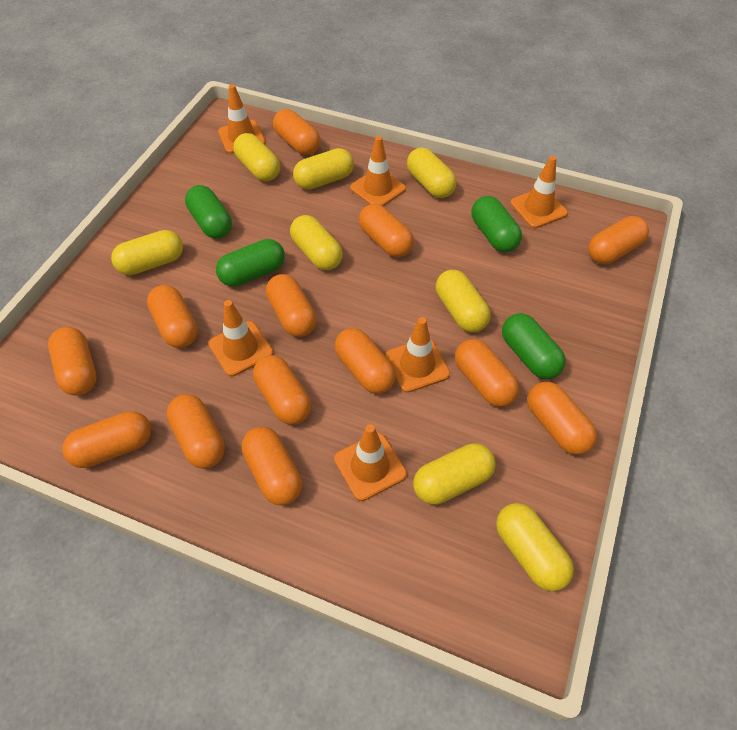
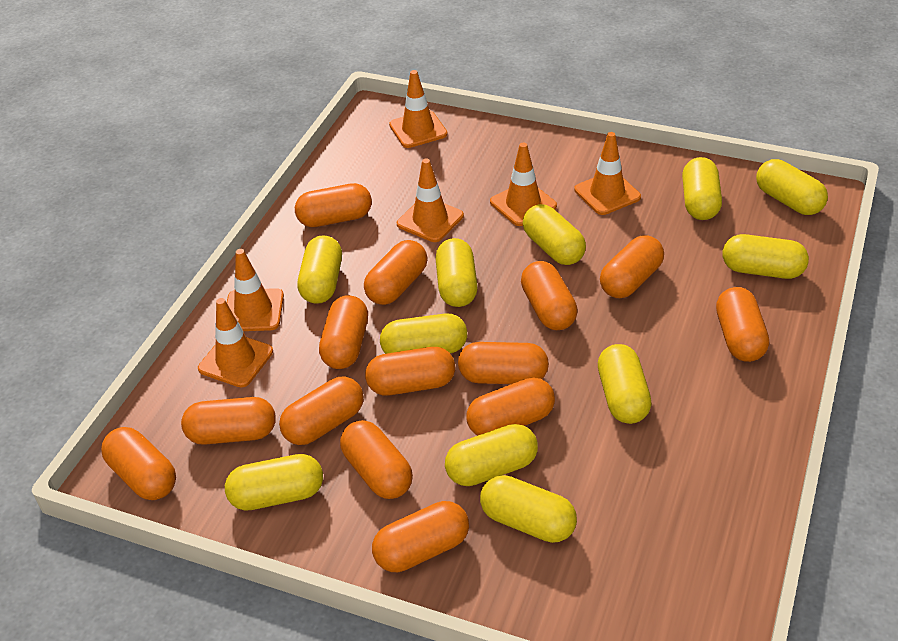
green capsule: [185,185,232,239] [216,239,285,287] [471,196,522,252] [502,313,566,379] = 4 -> none = 0
orange capsule: [48,327,97,396] [62,411,151,468] [147,285,198,348] [167,394,225,469] [242,427,302,506] [253,355,311,425] [266,274,317,337] [273,109,320,155] [335,328,396,394] [359,204,414,258] [455,339,519,407] [527,382,597,455] [588,216,649,264] = 13 -> [101,427,176,500] [181,397,276,445] [279,376,364,445] [295,183,372,227] [319,295,368,369] [340,420,413,499] [364,240,427,305] [365,347,455,396] [372,501,469,572] [458,342,549,384] [466,378,555,436] [521,261,578,330] [600,235,664,298] [716,287,769,362] = 14
yellow capsule: [111,230,183,275] [233,133,280,181] [290,215,343,270] [293,148,354,190] [407,148,457,198] [413,443,496,505] [436,270,491,332] [496,503,574,591] = 8 -> [225,454,323,511] [298,235,342,304] [380,314,467,354] [436,238,478,307] [445,424,538,486] [480,475,577,543] [523,204,586,265] [598,344,652,424] [682,157,722,220] [723,234,809,279] [756,159,828,215] = 11

